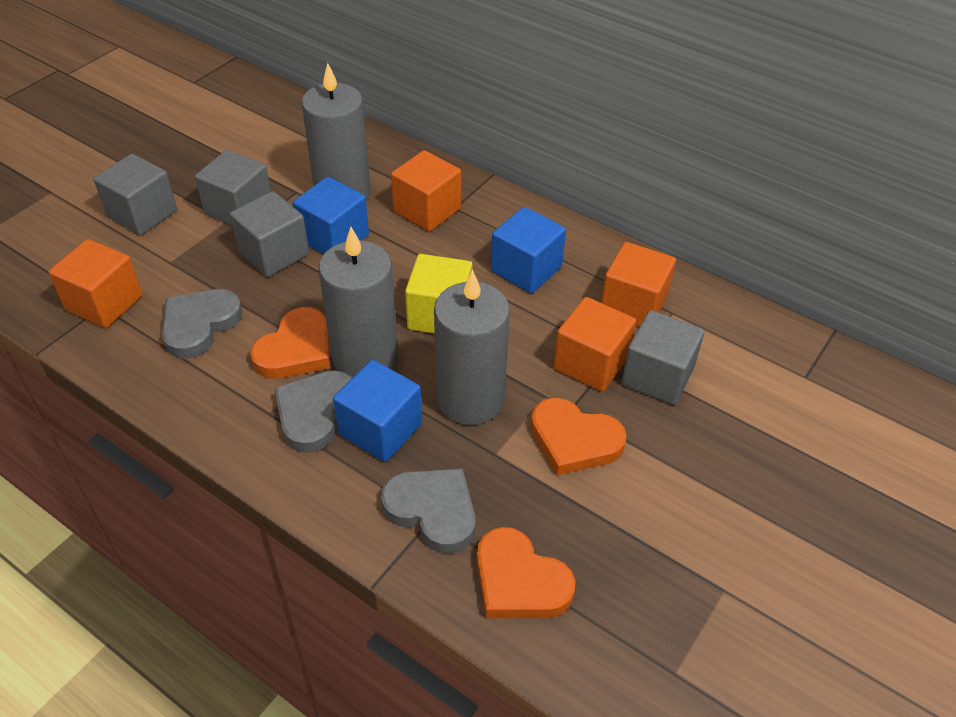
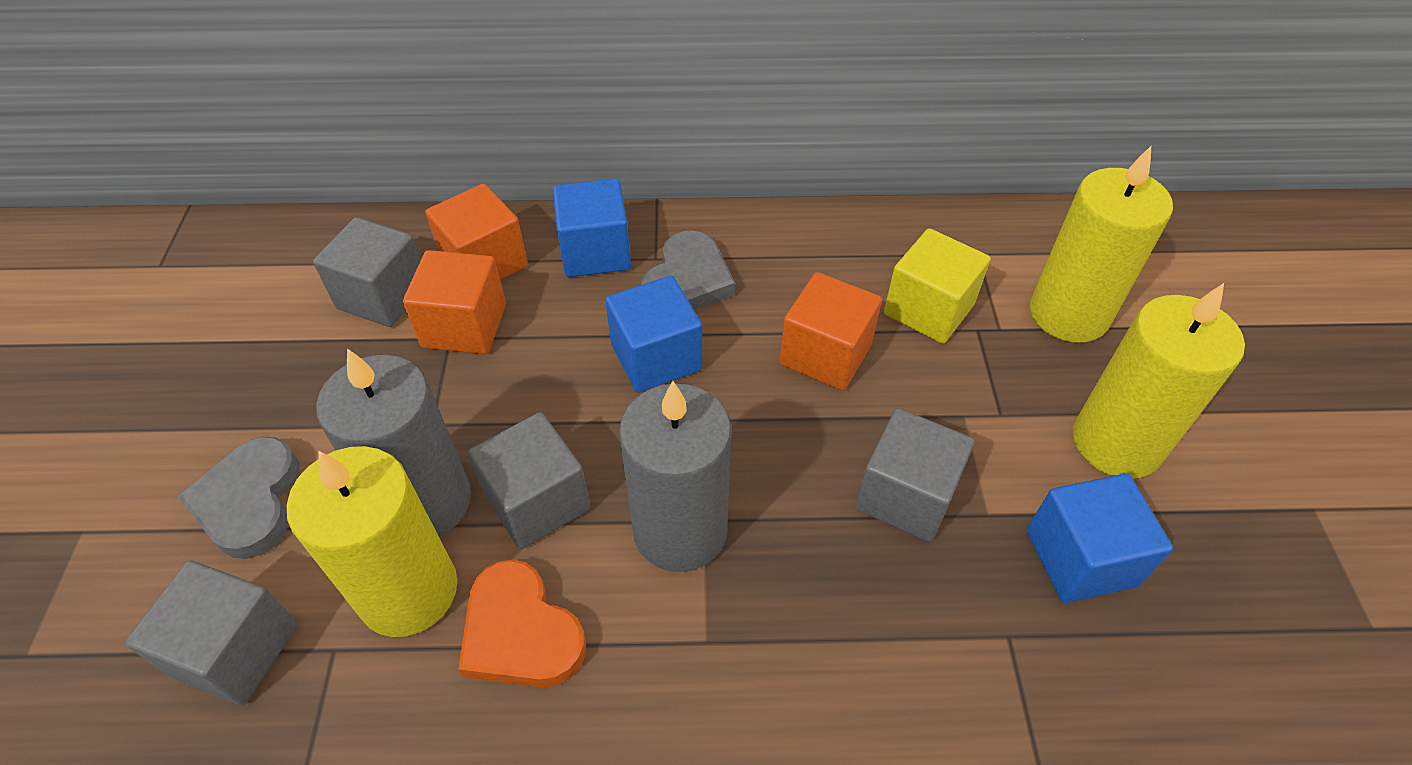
grey candle: [301,63,370,199] [319,227,398,378] [434,270,510,425] = 3 -> [316,348,471,537] [619,381,731,572] = 2
grey heart: [162,289,243,359] [274,371,352,453] [381,468,475,553] = 3 -> [177,436,300,559] [641,230,735,310] = 2
orange cube: [49,239,143,328] [391,150,461,232] [553,297,636,392] [601,242,676,327] = 4 -> [403,250,506,354] [425,184,528,280] [780,272,882,391] = 3
orange heart: [250,307,330,379] [477,527,575,618] [531,398,627,475] = 3 -> [458,559,586,688] = 1
yellow candle: none = 0 -> [287,446,457,637] [1030,146,1173,343] [1073,283,1245,479] = 3

